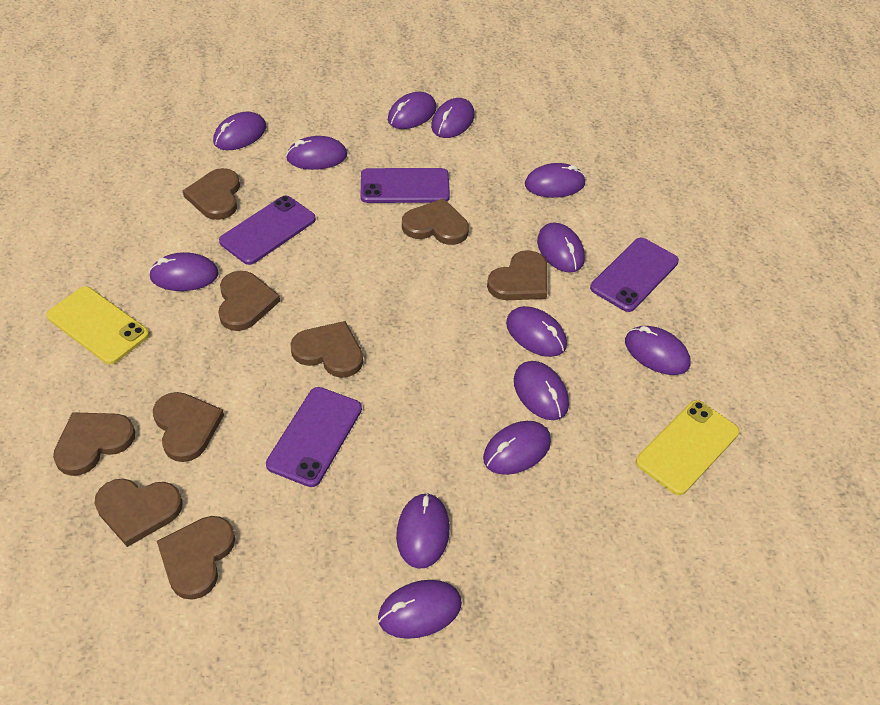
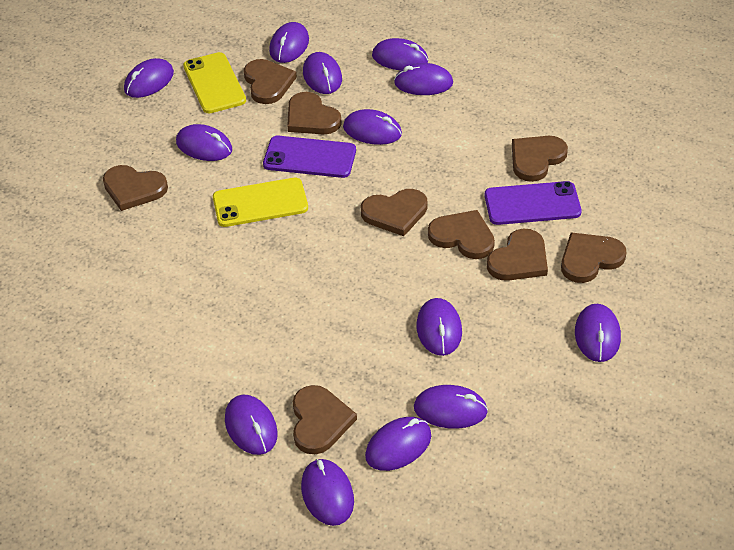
purple phone: [219,196,316,265] [266,387,362,487] [361,168,450,203] [590,238,679,312] = 4 -> [263,136,356,178] [485,181,582,225] = 2

